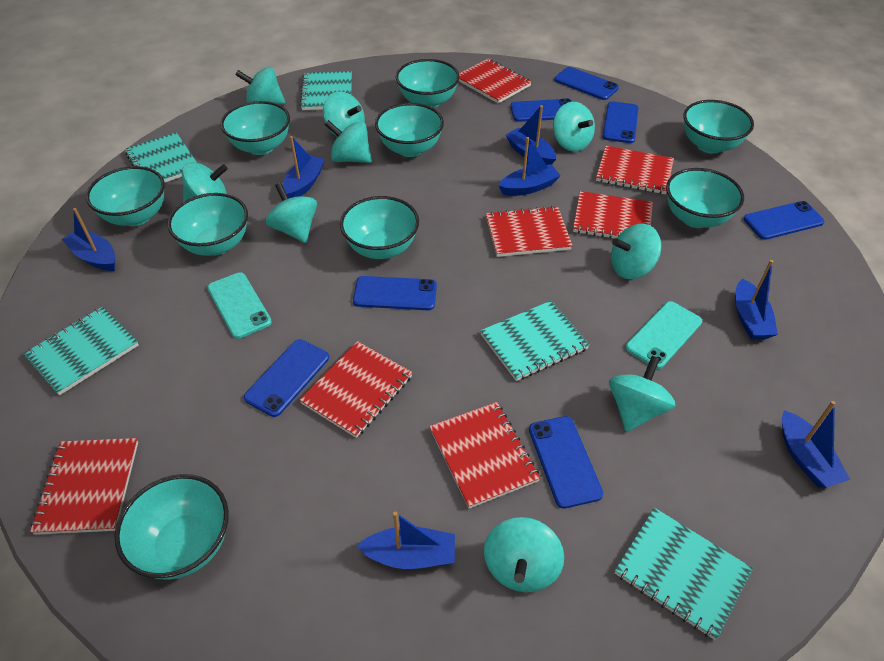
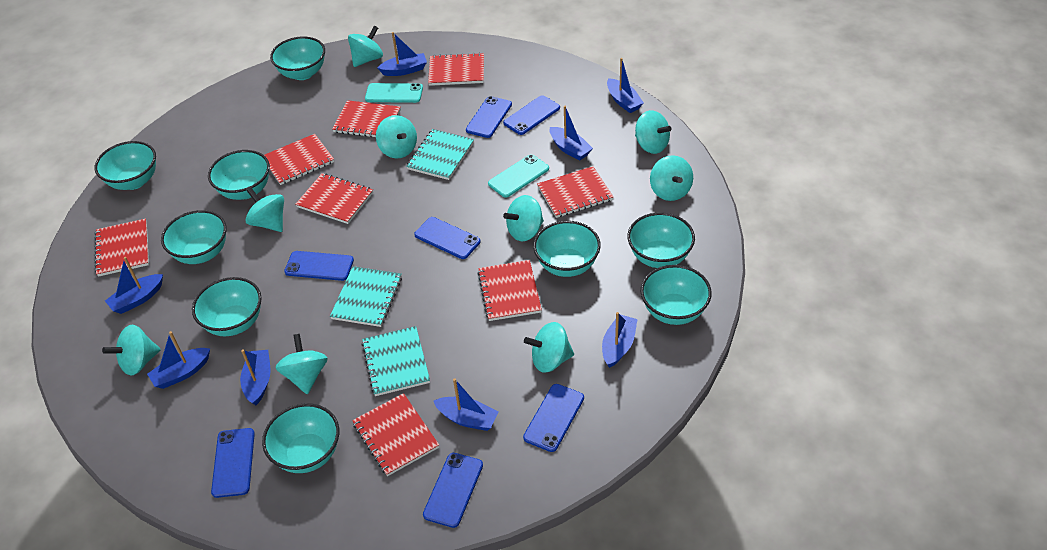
blue boat: [62,208,115,271] [283,136,325,198] [357,511,455,569] [498,137,561,196] [506,105,556,165] [735,260,778,340] [782,401,850,488] = 7 -> [105,257,163,314] [147,331,210,389] [240,349,271,405] [377,32,427,76] [434,378,499,431] [550,106,593,161] [602,312,638,368] [607,58,644,113] = 8
red notebook: [30,438,138,535] [299,341,413,438] [429,402,540,509] [459,59,531,103] [486,206,573,257] [573,191,653,238] [596,145,674,194] = 7 -> [95,219,149,277] [264,134,334,185] [295,173,373,224] [332,100,401,137] [352,393,439,476] [428,53,484,86] [477,260,542,321] [537,166,613,218] = 8
turquoise notebook: [23,307,139,396] [125,132,197,183] [300,71,352,110] [480,300,590,381] [615,508,753,640] = 5 -> [330,266,402,327] [362,326,430,396] [406,129,474,180] = 3

